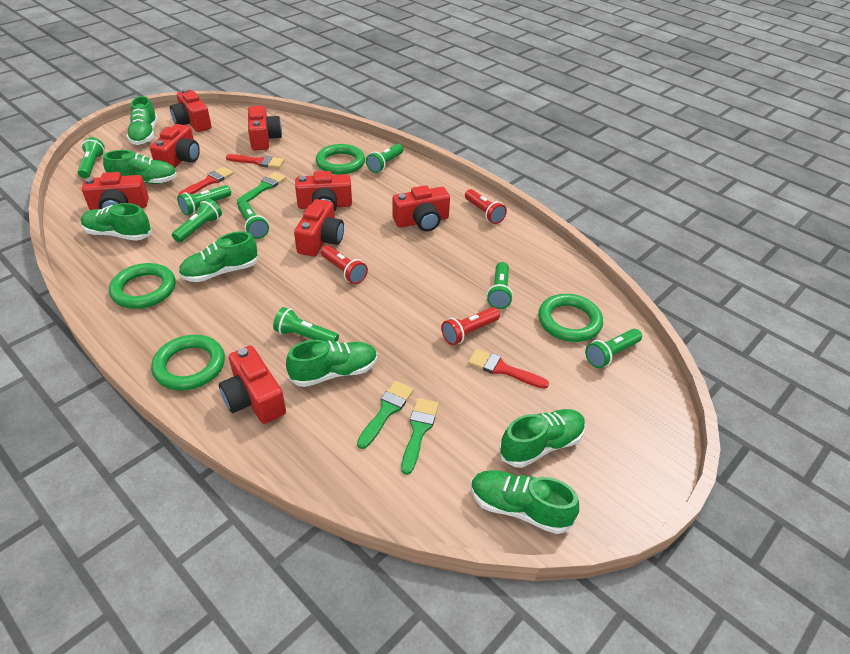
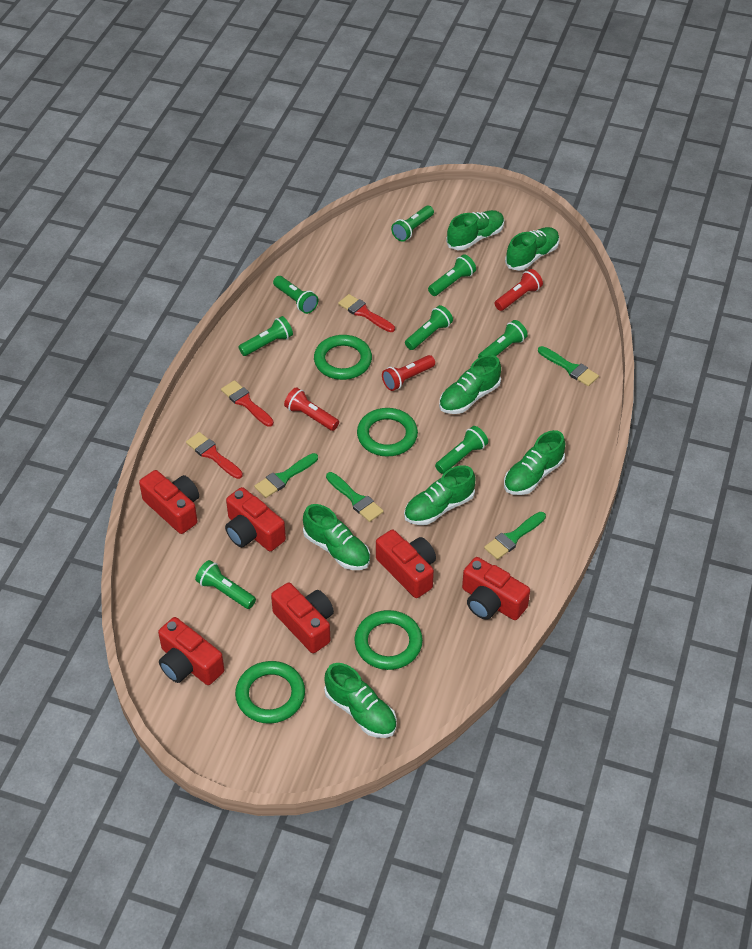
green brush: [237,172,286,204] [357,381,414,449] [401,398,439,475] = 3 -> [254,453,318,498] [326,472,384,522] [484,512,546,560] [538,346,599,386] = 4
red camera: [82,172,149,210] [150,124,200,168] [170,89,212,132] [219,346,286,424] [248,106,282,150] [294,199,344,256] [295,171,352,211] [393,185,450,231] = 8 -> [139,470,199,534] [158,617,224,685] [225,487,286,551] [271,583,334,653] [376,530,436,598] [462,557,530,620] = 6

